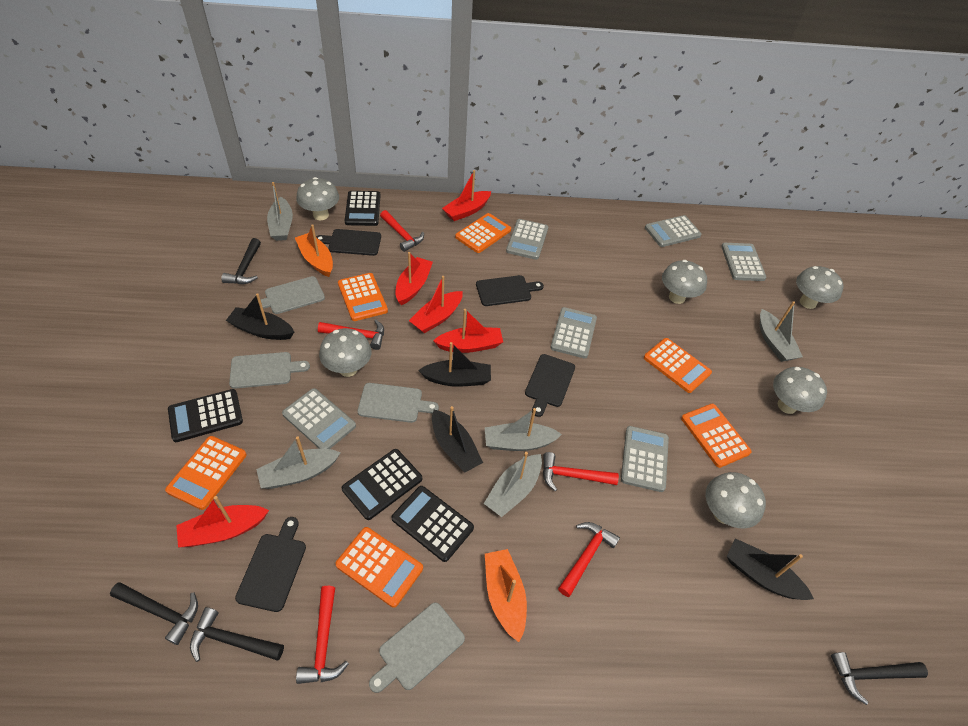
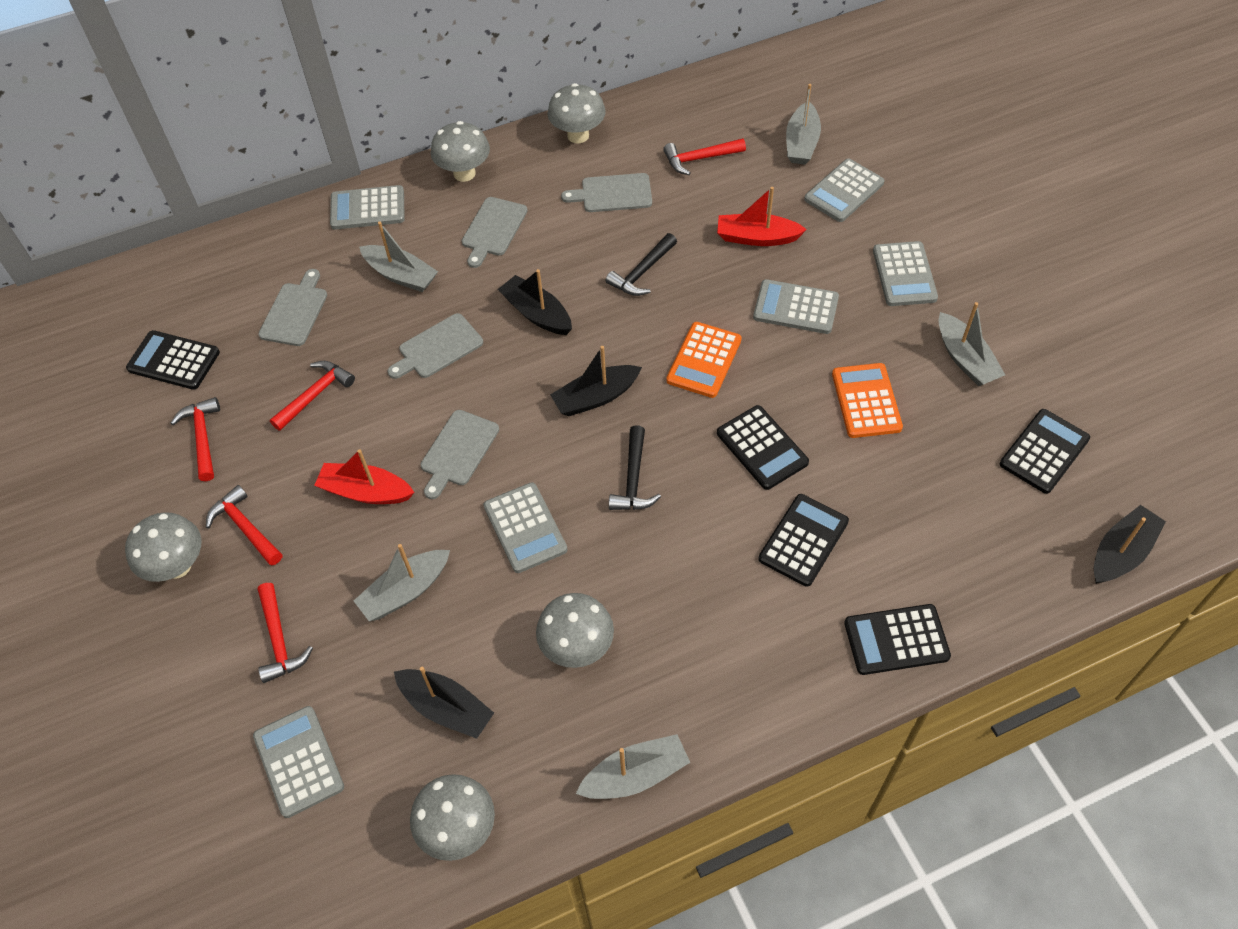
black calculator: [168,389,243,442] [342,449,422,520] [345,191,380,226] [392,486,474,562] = 4 -> [126,330,220,390] [717,405,809,490] [758,494,849,587] [844,604,951,675] [1000,409,1090,494] = 5
black cutting board: [235,517,306,612] [316,229,381,256] [476,275,544,306] [525,354,575,417] = 4 -> none = 0
black hammer: [110,582,198,645] [190,607,284,662] [221,238,261,284] [831,652,928,705] = 4 -> [606,233,677,296] [609,425,661,510] = 2
grey cutting board: [229,352,310,389] [261,276,325,314] [357,383,439,423] [369,602,465,693] = 4 -> [258,269,327,346] [388,313,483,379] [421,410,499,499] [462,197,528,268] [561,173,652,212] = 5
grey mushroom: [296,177,339,220] [319,328,372,377] [662,260,707,304] [706,472,766,529] [773,367,827,414] [796,266,844,309] = 6 -> [125,512,202,582] [410,774,495,861] [431,121,490,182] [536,593,614,668] [548,83,606,143] = 5
orange boat: [295,225,333,277] [485,549,527,642] = 2 -> none = 0
orange calculator: [165,436,247,510] [335,527,423,608] [338,273,388,321] [455,213,511,253] [644,338,712,393] [681,404,752,468] = 6 -> [666,322,742,398] [832,363,903,438] = 2
red boat: [176,496,269,547] [395,252,433,305] [409,276,463,333] [433,309,503,353] [442,170,491,221] = 5 -> [314,449,414,504] [717,187,807,246] = 2

